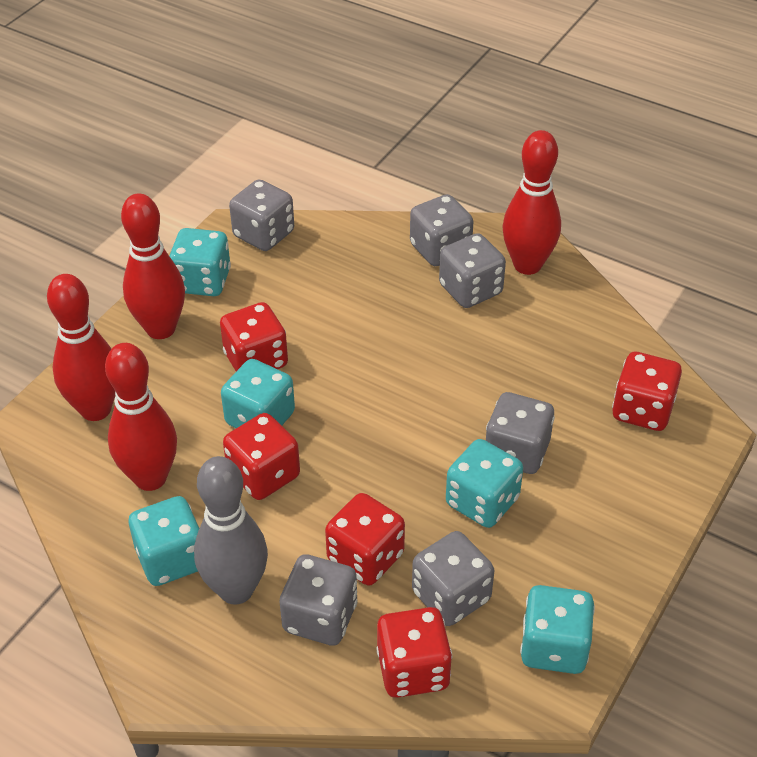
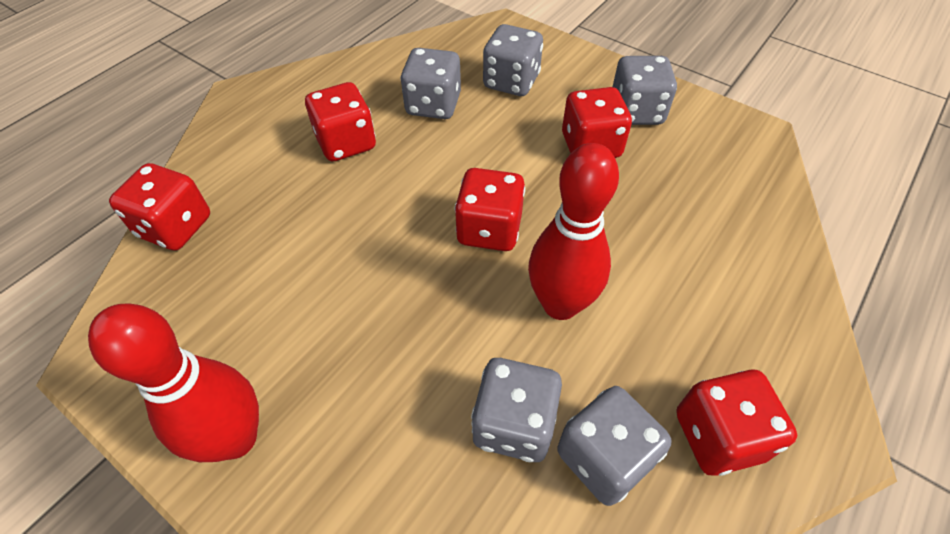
grey bowling pin: [194,456,268,605] = 1 -> none = 0
grey dice: [229,179,294,251] [280,554,358,646] [410,194,474,266] [412,531,494,626] [439,233,506,308] [486,392,555,474] = 6 -> [401,48,461,119] [471,358,562,462] [483,24,543,96] [557,386,672,506] [613,56,677,125] = 5
red bowling pin: [47,274,116,421] [105,343,177,491] [121,193,185,339] [502,130,561,275] = 4 -> [88,304,259,462] [528,143,619,320] = 2
turquoise dice: [129,496,199,586] [169,228,231,296] [221,359,295,428] [446,439,523,528] [520,585,595,674] = 5 -> none = 0

